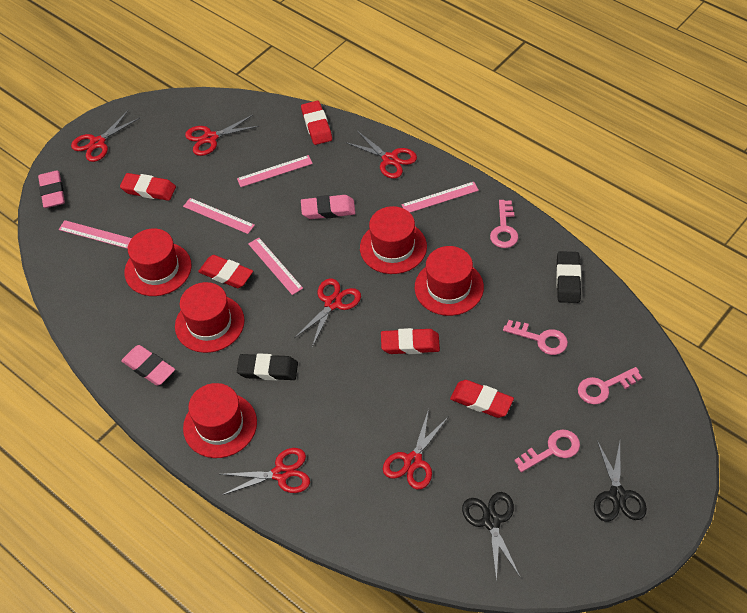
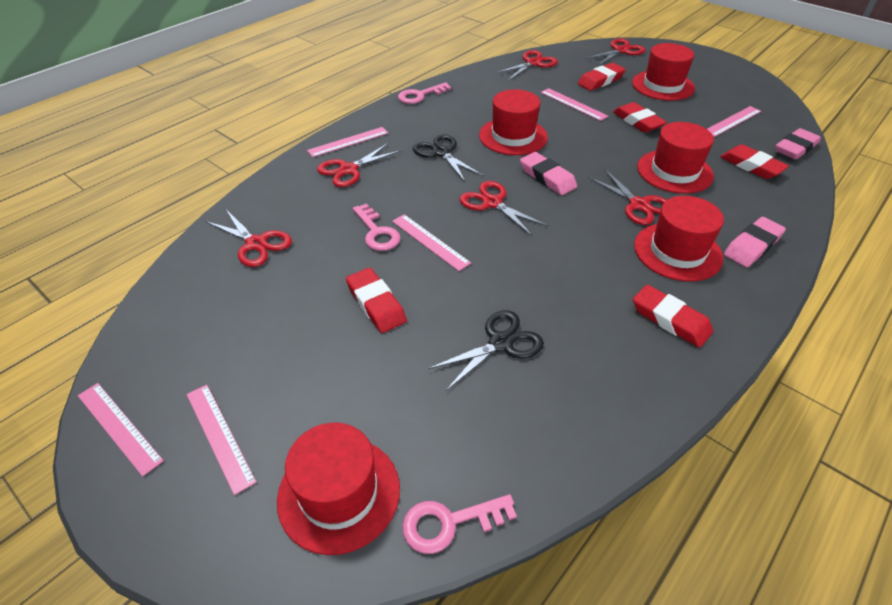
black eraser: [237,353,298,381] [556,251,581,303] = 2 -> none = 0
pink key: [490,200,518,248] [503,320,568,355] [514,430,580,472] [578,367,642,405] = 4 -> [353,204,401,251] [398,82,451,104] [402,494,517,554] = 3
pink ruler: [59,220,132,249] [183,198,255,234] [237,155,313,187] [248,238,303,295] [401,182,479,212] = 5 -> [78,383,164,476] [187,385,257,495] [307,127,388,157] [392,214,471,271] [541,88,608,121] [707,106,761,137] = 6

